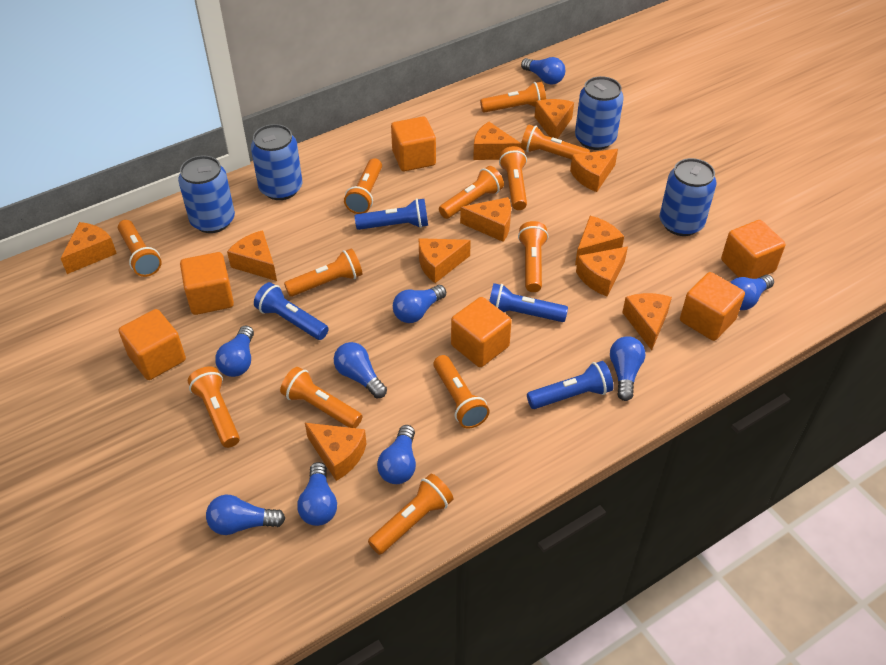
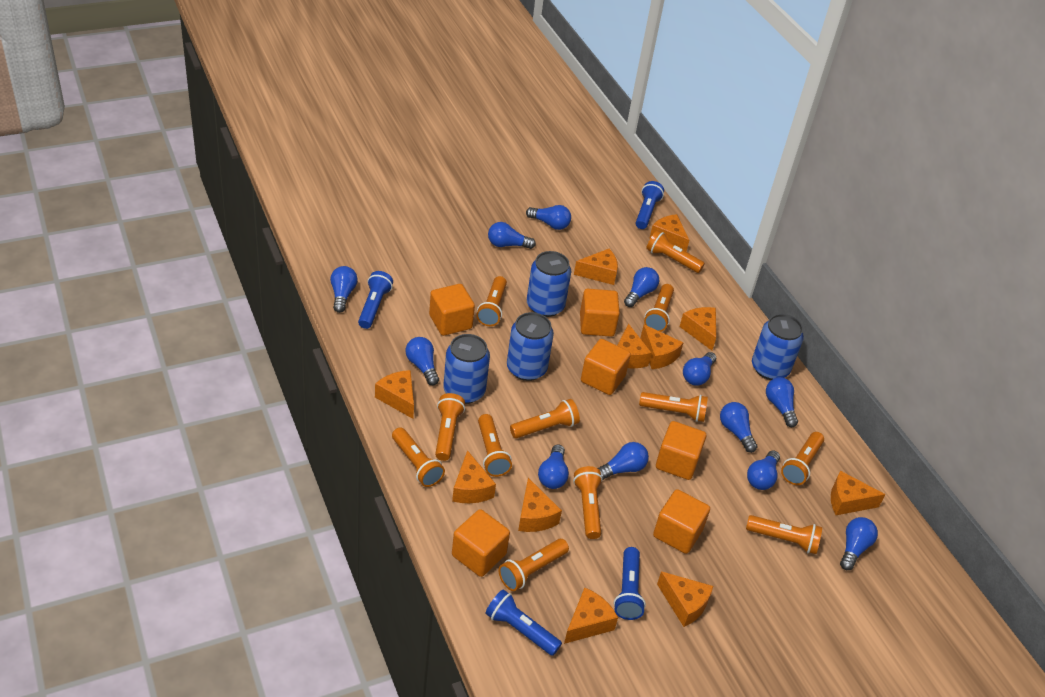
blue light bulb: [206,495,285,535] [215,326,254,377] [297,462,337,526] [334,342,387,398] [377,425,416,484] [393,285,446,323] [521,57,565,85] [610,336,645,401] [730,275,774,310] = 9 -> [330,266,358,313] [406,337,439,385] [488,222,536,249] [526,205,571,230] [538,444,569,489] [598,442,649,480] [624,267,659,307] [683,352,716,386] [720,402,758,453] [747,450,780,490] [766,377,798,427] [840,517,878,570] = 12

